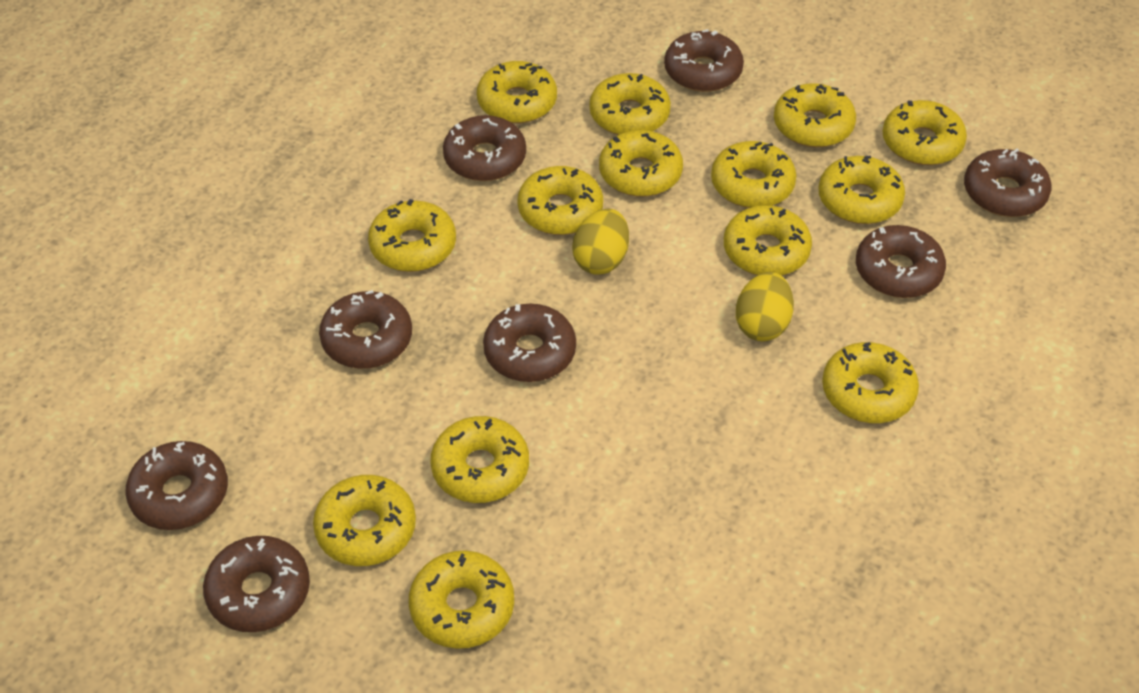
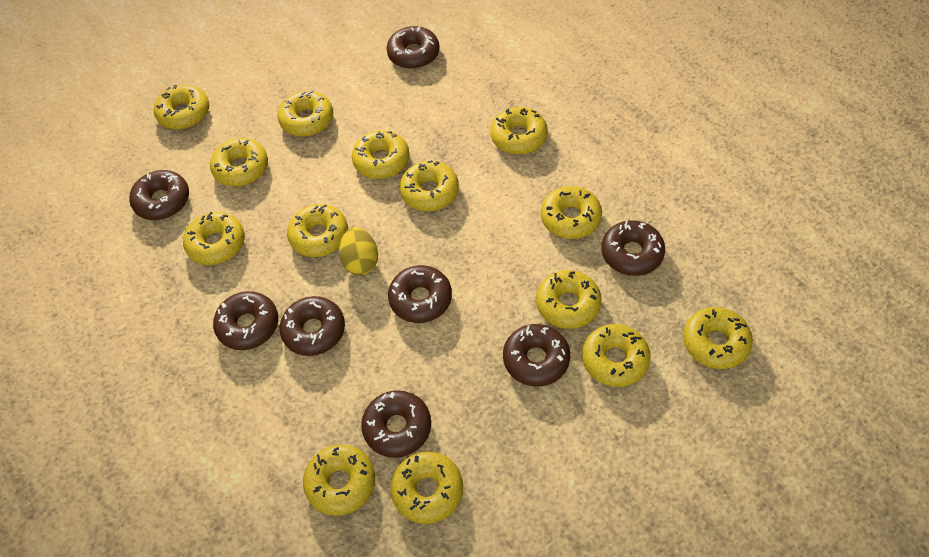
yellow egg: [572,209,629,275] [736,272,794,341] = 2 -> [339,227,378,276] = 1

